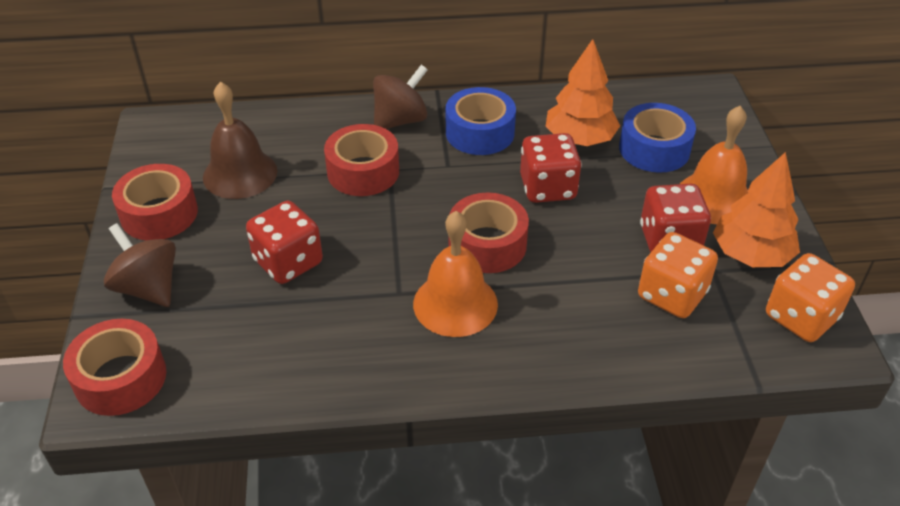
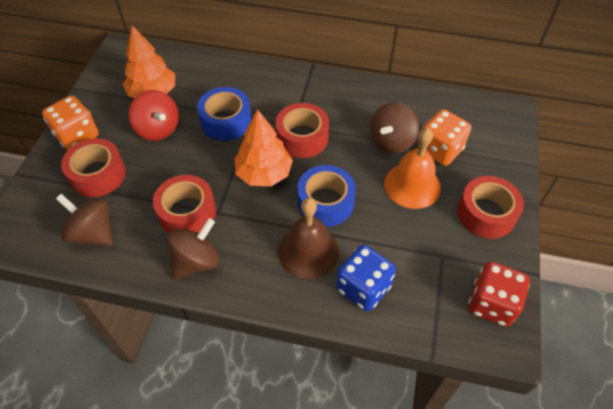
blue dice: none = 0 -> [336,245,396,311] = 1
brown spinning top: [104,223,176,307] [373,65,428,129] = 2 -> [56,194,113,246] [166,218,219,279] [370,102,419,154] = 3
orange bell: [413,211,498,337] [680,106,748,224] = 2 -> [384,128,441,209] = 1
red dice: [246,201,323,284] [520,133,582,203] [640,184,711,252] = 3 -> [468,261,530,327] = 1
red spinning top: none = 0 -> [129,90,179,141] = 1

